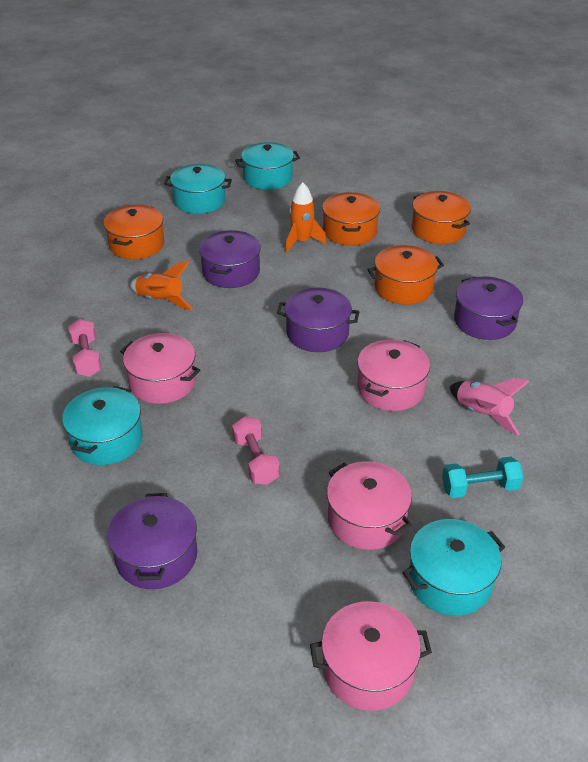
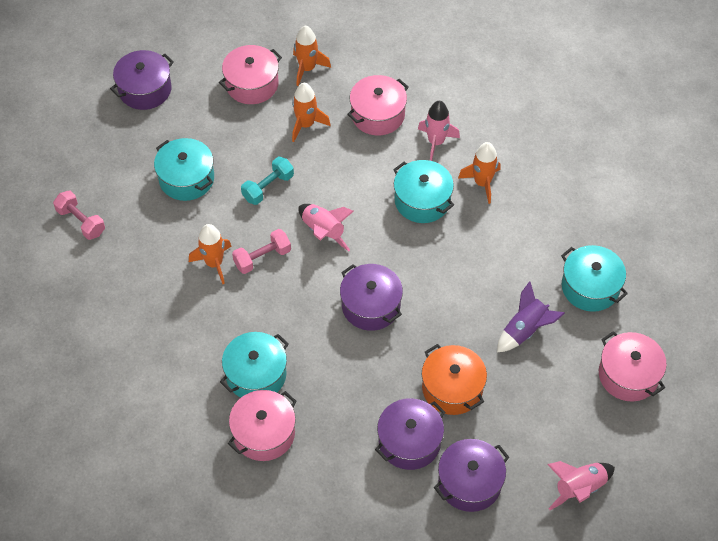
orange pot: [104,205,164,259] [322,192,380,246] [367,245,444,305] [412,191,471,244] = 4 -> [422,344,487,415] = 1
orange rocket: [130,261,193,310] [285,182,327,253] = 2 -> [189,224,232,284] [292,83,331,142] [293,26,331,86] [458,142,500,204] = 4
pink rocket: [449,378,530,436] = 1 -> [298,204,354,251] [418,101,460,161] [547,461,615,510] = 3
purple rocket: none = 0 -> [497,281,565,352] = 1

